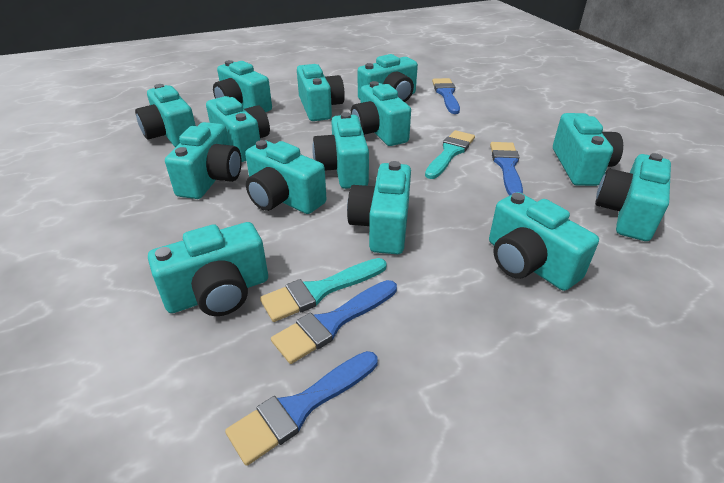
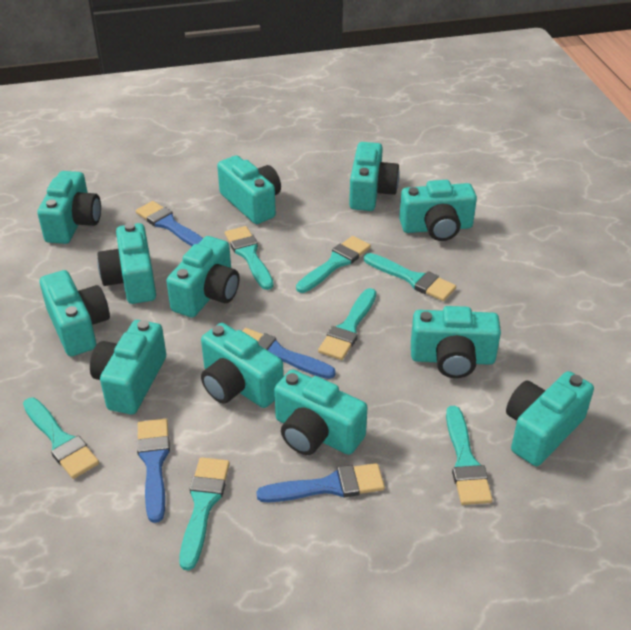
turquoise brush: [260,258,387,322] [425,130,475,179] = 2 -> [23,398,99,479] [179,457,230,570] [225,226,274,290] [296,236,371,293] [318,288,376,360] [364,253,456,301] [446,406,493,505] = 7
turquoise camera: [135,84,196,147] [148,222,268,316] [165,122,242,199] [206,96,270,162] [213,60,272,112] [245,140,326,214] [297,64,345,121] [312,112,369,189] [347,161,411,254] [351,81,411,146] [358,54,418,102] [489,192,599,291] [553,113,623,186] [595,153,671,241] = 14 -> [37,171,101,244] [40,270,110,356] [90,320,166,415] [97,223,156,304] [166,236,240,318] [201,323,284,408] [217,155,281,224] [274,369,368,455] [349,142,400,211] [399,180,477,241] [411,306,501,378] [506,371,594,466] = 12

